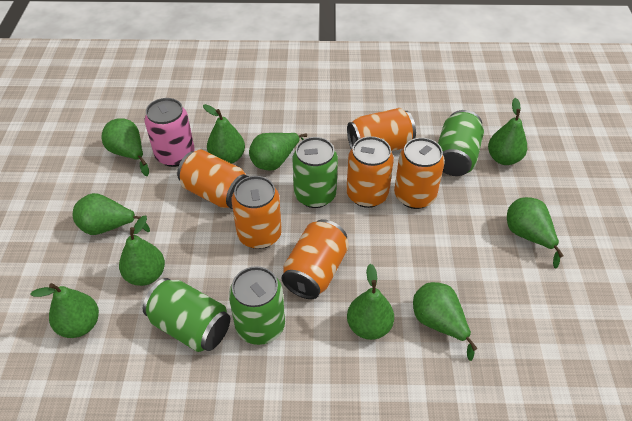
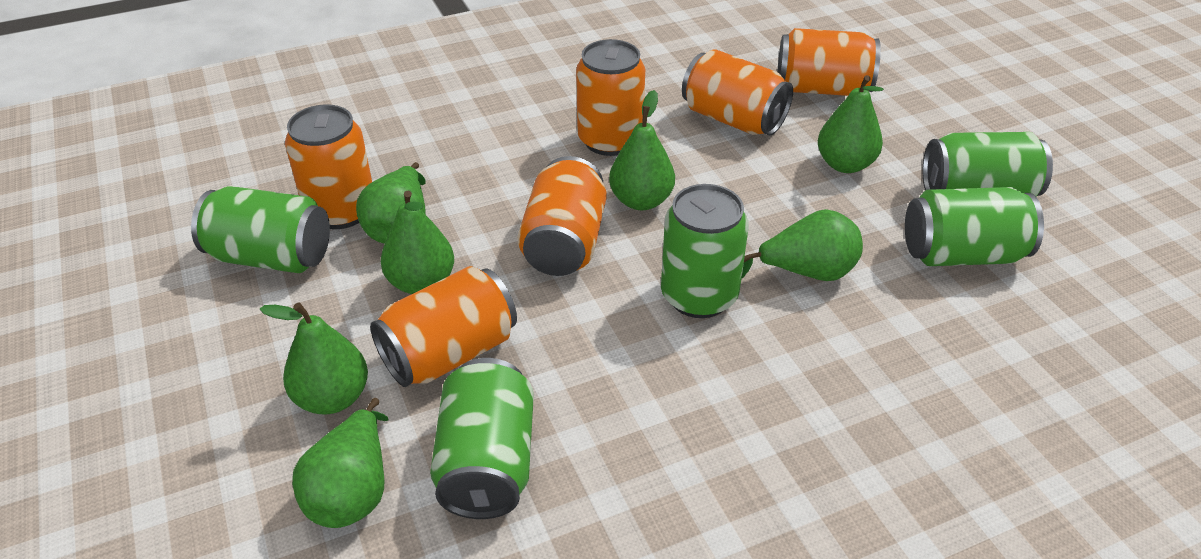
green can: [143,278,230,352] [229,266,285,345] [293,137,338,208] [438,110,484,176] = 4 -> [191,186,330,273] [430,358,534,519] [661,184,749,318] [905,187,1044,266] [923,132,1053,197] = 5
green pear: [30,283,99,338] [73,193,150,235] [102,118,149,176] [119,215,165,286] [203,104,245,164] [249,133,307,171] [347,264,394,340] [413,282,478,361] [488,98,527,165] [507,197,563,269] = 10 -> [260,302,368,414] [292,398,388,528] [356,162,426,244] [381,191,454,294] [609,90,675,210] [741,209,863,281] [818,75,884,173] = 7
pink can: [145,98,195,167] = 1 -> none = 0

